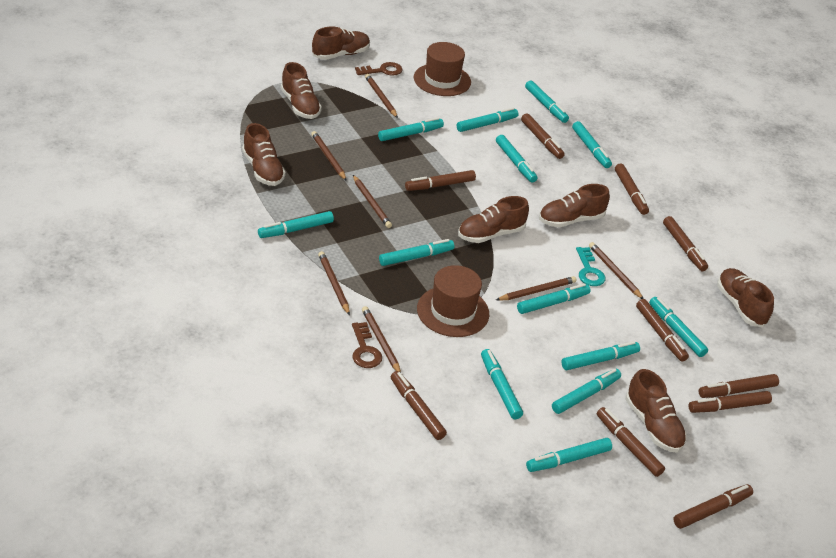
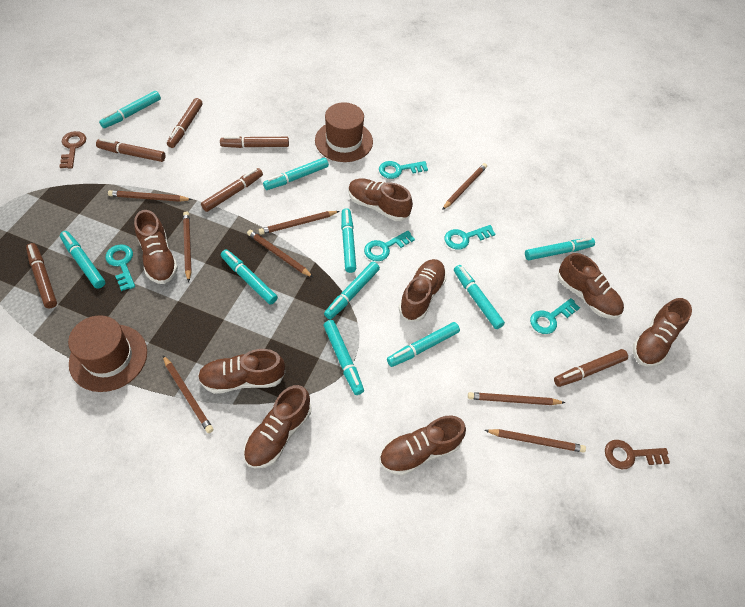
brown marker: [391,371,447,440] [405,170,476,191] [521,113,565,159] [597,407,665,477] [615,163,649,215] [636,299,689,362] [663,216,708,271] [673,484,753,529] [689,391,772,413] [699,374,779,398] = 10 -> [26,243,57,308] [96,138,165,162] [167,98,203,148] [201,168,263,212] [220,136,289,148] [554,349,628,387] = 6
brown pencil: [311,131,347,181] [318,251,350,315] [353,175,392,228] [362,306,401,373] [365,74,398,118] [496,276,576,301] [589,242,643,299] = 7 -> [108,190,192,202] [163,355,214,433] [183,212,192,282] [247,230,314,278] [259,211,339,235] [442,163,487,210] [468,392,565,405] [484,429,586,453] = 8
brown shoe: [242,123,286,186] [281,62,322,119] [312,26,370,60] [458,196,529,243] [539,184,610,227] [626,369,687,453] [717,268,774,327] = 7 -> [134,210,178,284] [198,349,285,394] [244,385,311,468] [348,178,413,221] [379,415,466,476] [399,259,447,321] [557,253,624,319] [633,298,692,367] = 8
turquoise key: [576,247,605,286] = 1 -> [105,245,135,291] [364,231,415,261] [379,161,428,179] [445,225,496,250] [530,298,580,334] = 5
turquoise marker: [258,211,334,238] [378,117,444,141] [379,239,455,266] [457,108,519,132] [481,349,523,419] [496,135,537,183] [517,283,591,314] [525,81,569,123] [526,438,612,472] [552,369,621,414] [562,341,640,370] [572,121,612,168] [649,297,708,357] = 13 -> [60,231,105,289] [99,91,161,128] [221,249,278,305] [263,157,329,190] [323,320,364,395] [324,262,380,320] [341,208,356,273] [387,322,460,367] [454,265,505,329] [525,237,595,260] = 10

